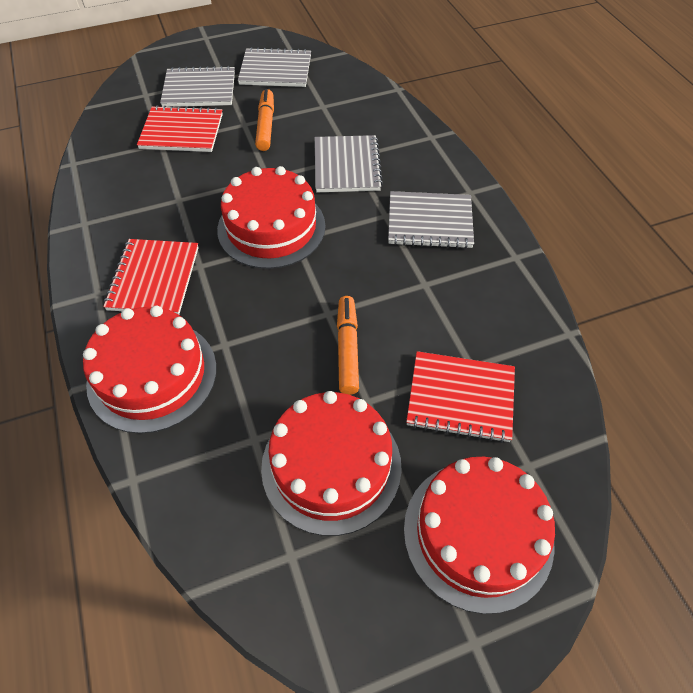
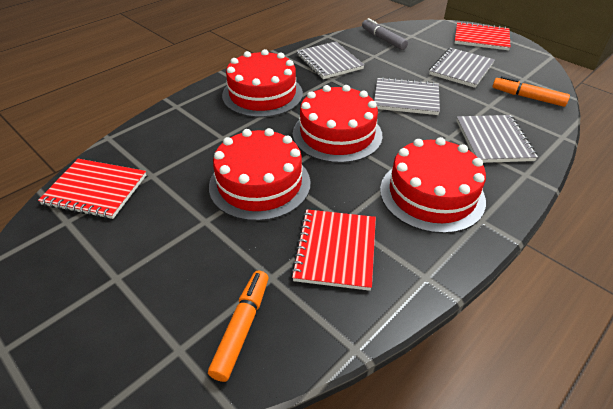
grey marker: none = 0 -> [362,18,408,50] = 1

